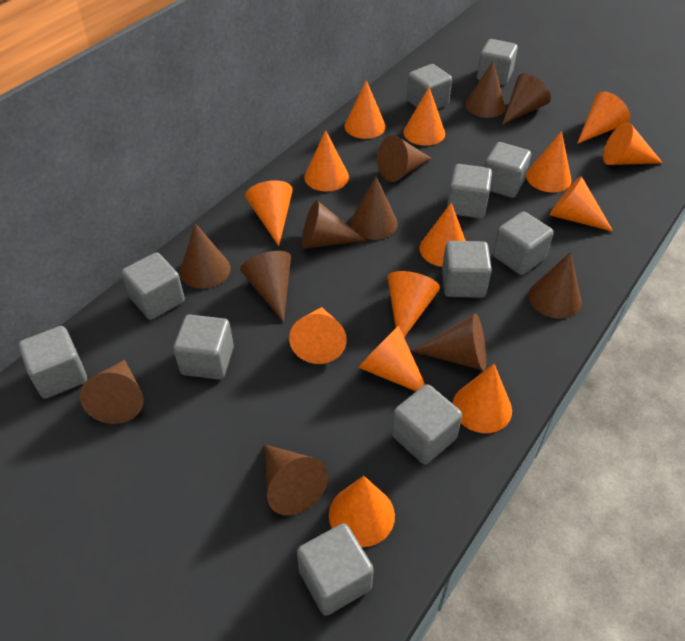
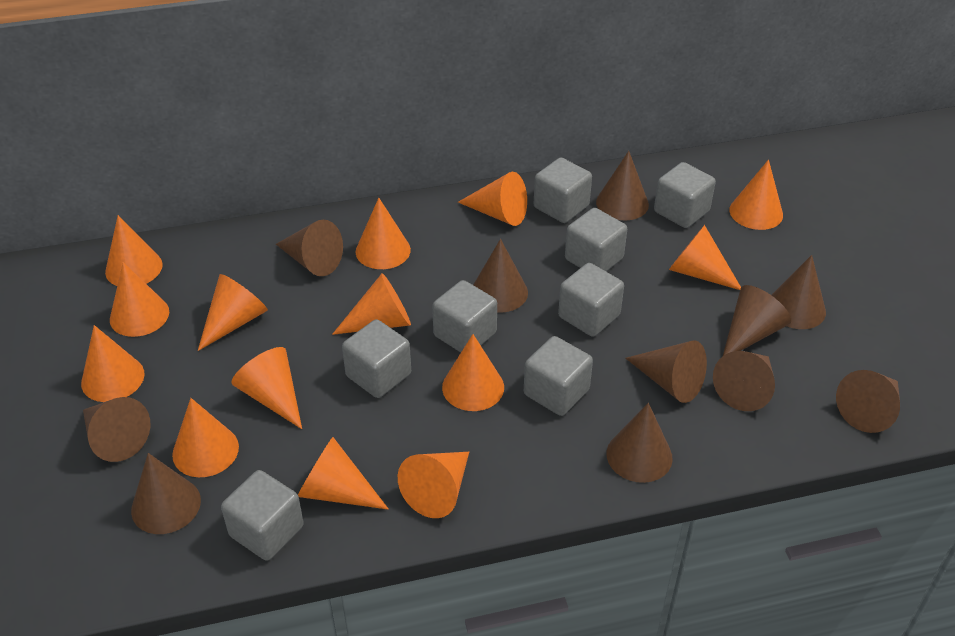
grey cube: [18,326,87,399] [122,252,185,320] [173,315,234,380] [297,523,374,616] [392,384,462,464] [407,64,452,109] [442,241,492,298] [447,164,492,219] [477,39,518,85] [484,142,531,198] [493,212,554,275] = 11 -> [221,470,304,561] [342,319,411,398] [432,280,497,352] [524,336,593,416] [534,158,592,223] [558,263,624,337] [565,208,627,271] [654,162,716,228] = 8

